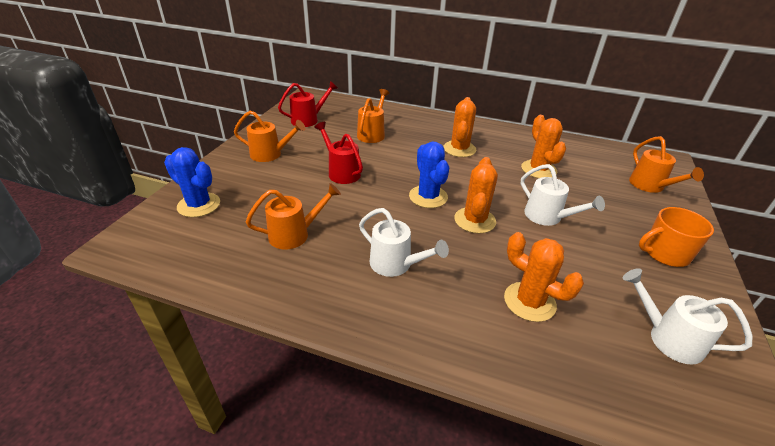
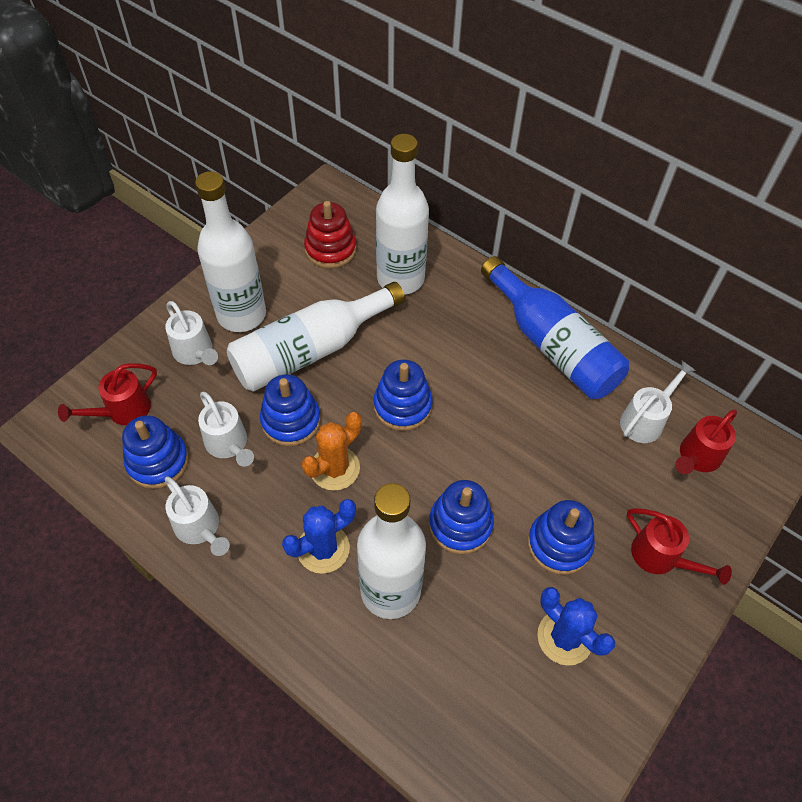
blue bottle: none = 0 -> [481,256,629,399] = 1
blue stacking toy: none = 0 -> [122,415,189,489] [260,374,321,446] [373,360,432,431] [429,480,494,554] [528,500,595,575] = 5
orange cactus: [443,97,476,157] [454,157,498,234] [504,232,584,322] [521,115,566,178] = 4 -> [302,412,362,491] = 1
orange mug: [639,207,714,267] = 1 -> none = 0
orange watering can: [234,111,305,162] [246,183,341,249] [357,89,390,143] [629,136,704,193] = 4 -> none = 0
red stacking toy: none = 0 -> [304,201,357,268] = 1
red watering can: [278,81,338,127] [314,122,363,184] = 2 -> [58,363,157,425] [627,508,732,585] [675,409,737,474] = 3
white bottle: none = 0 -> [195,171,266,332] [227,282,405,391] [357,483,426,619] [376,134,429,295] = 4
white watering can: [359,208,449,277] [521,164,605,226] [623,268,752,365] = 3 -> [165,301,218,365] [165,476,230,556] [198,392,254,467] [620,361,696,443] = 4

